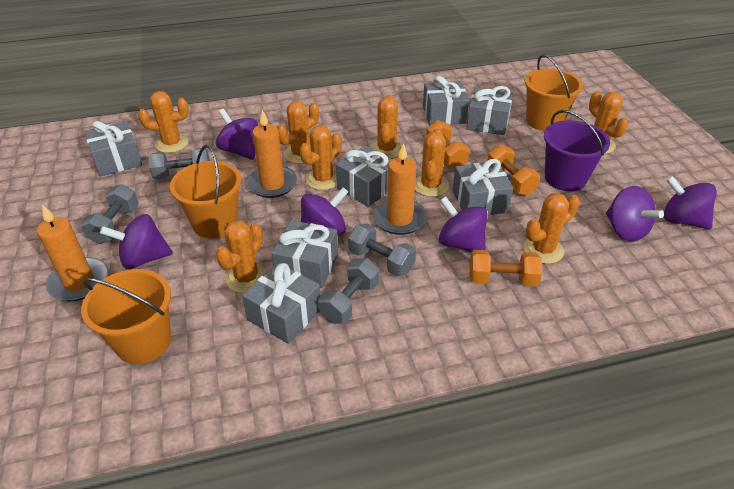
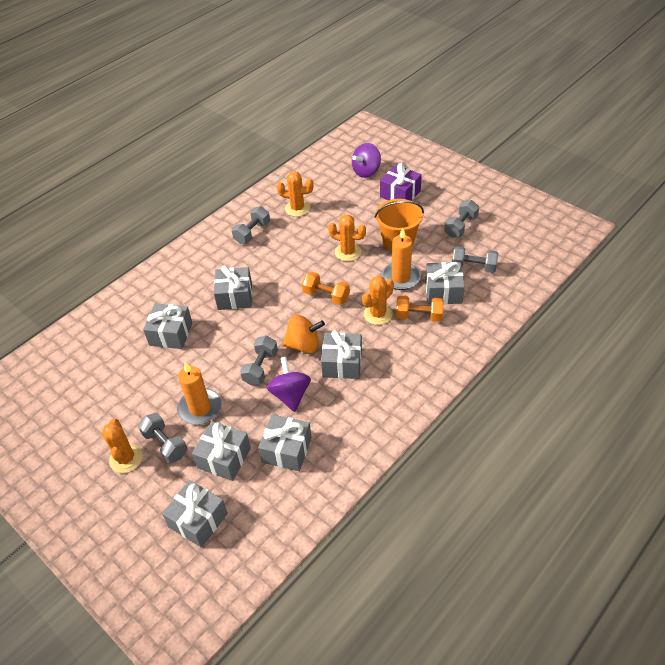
grey dumbbell: [80,184,139,244] [148,148,210,180] [318,258,379,324] [348,223,416,277] = 4 -> [138,413,187,463] [232,206,270,244] [240,336,278,386] [444,200,479,238] [452,246,498,273] = 5
orange bucket: [81,269,171,364] [170,145,241,239] [525,54,583,131] = 3 -> [375,199,424,252] = 1
orange cactus: [138,91,189,153] [216,220,267,293] [277,101,319,164] [300,125,342,190] [370,95,402,159] [415,128,449,197] [523,193,580,264] [589,91,628,154] = 8 -> [102,419,142,473] [277,171,314,217] [328,214,366,261] [362,276,394,325] = 4
orange candle: [37,204,109,301] [247,110,297,198] [373,143,427,235] = 3 -> [177,362,222,425] [382,228,421,290] = 2
orange dumbbell: [426,120,470,169] [470,250,542,287] [487,144,540,196] = 3 -> [302,272,350,305] [396,295,444,322] = 2
orange spinning top: none = 0 -> [283,315,325,354] = 1
purple bucket: [544,110,610,191] = 1 -> none = 0
purple gift: none = 0 -> [380,163,422,201] = 1
purple spinning top: [100,214,173,269] [216,109,258,160] [301,187,348,235] [439,196,487,252] [606,186,664,241] [664,176,717,229] = 6 -> [267,357,311,412] [352,143,381,178] = 2

